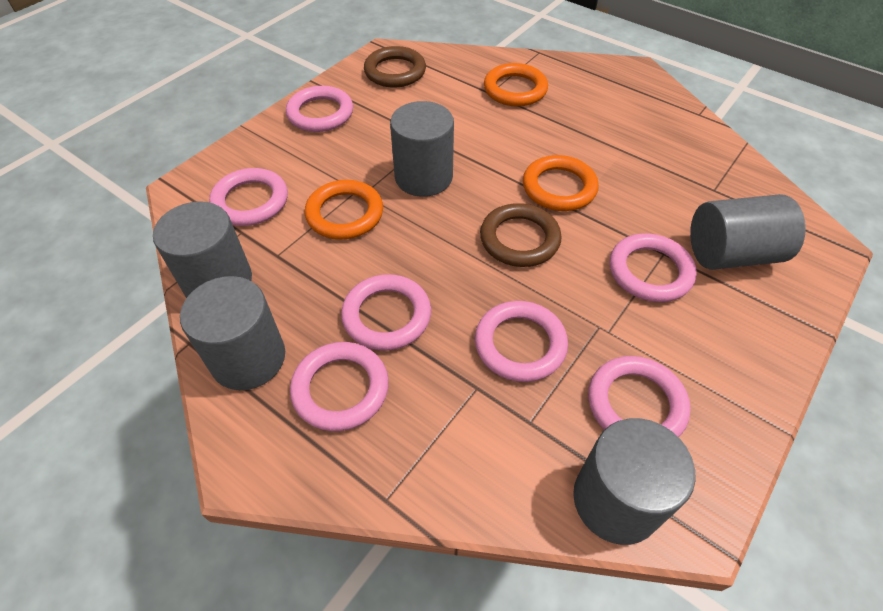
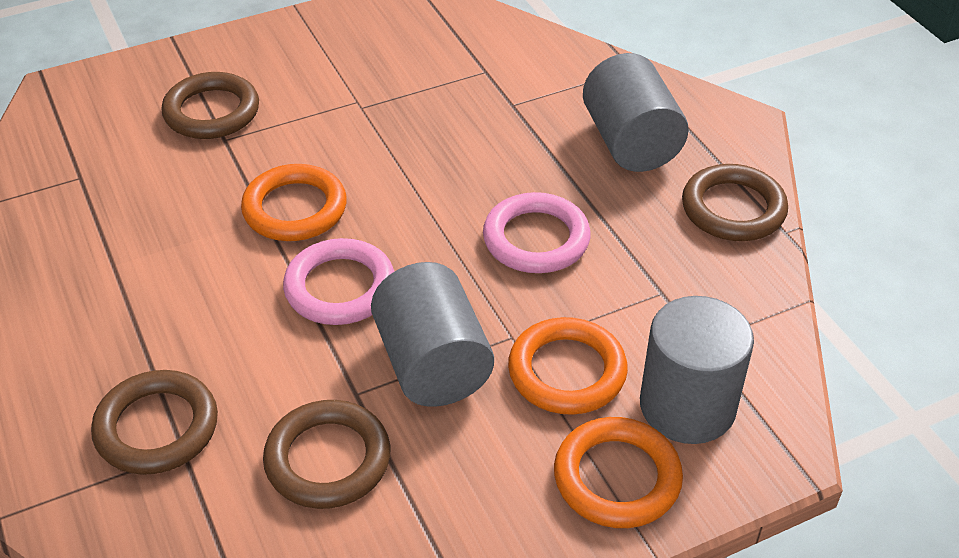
brown ring: [364,46,426,87] [480,203,562,267] = 2 -> [91,370,218,475] [161,72,259,139] [263,400,390,509] [682,164,788,241] = 4
grey cylinder: [153,201,252,298] [180,276,285,390] [390,101,454,197] [573,418,696,545] [690,194,806,270] = 5 -> [371,262,494,407] [583,53,689,172] [640,296,754,444] = 3
pink ring: [209,168,288,226] [286,86,353,132] [290,342,389,431] [341,274,431,351] [475,301,568,382] [588,356,691,437] [609,234,697,302] = 7 -> [283,238,395,325] [483,192,591,273] = 2

